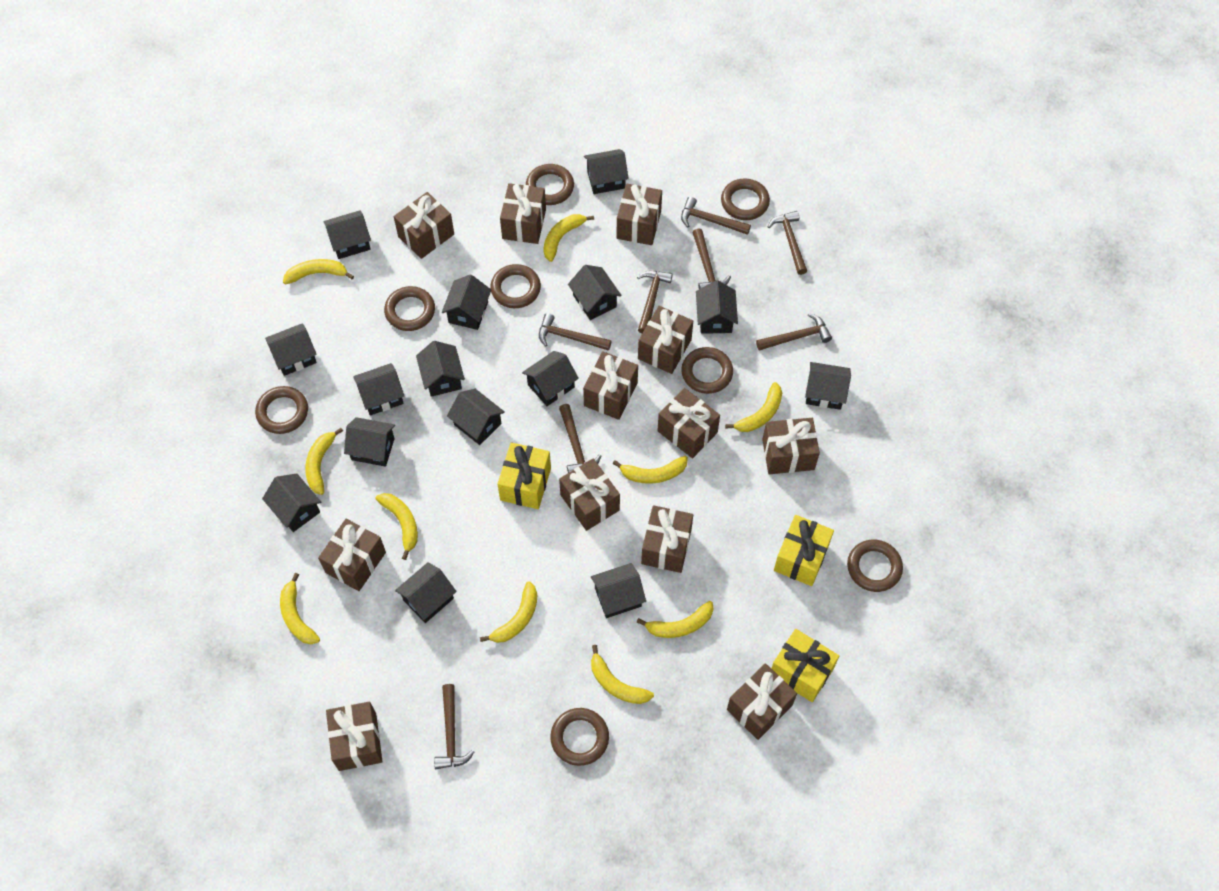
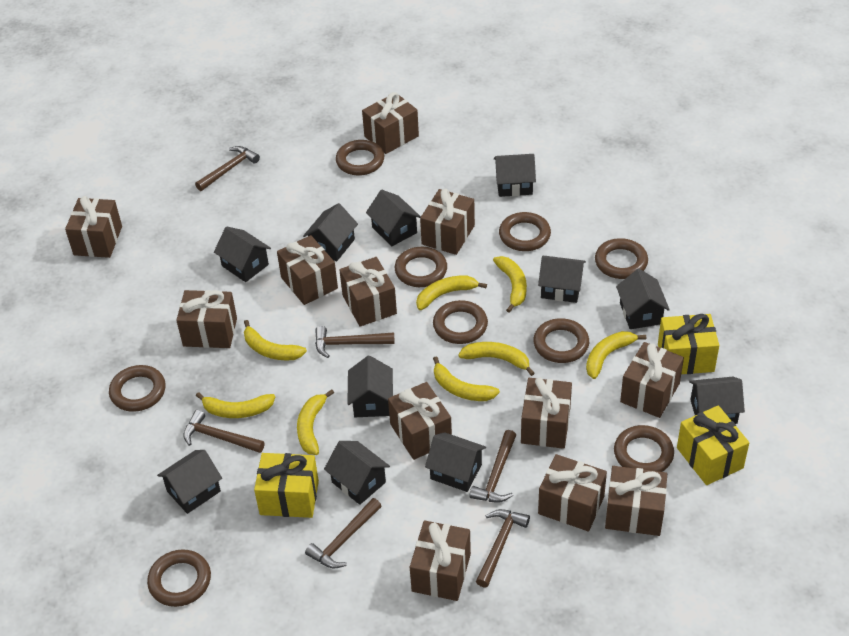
black house: [262,473,321,532] [265,323,317,376] [324,210,371,259] [344,417,395,467] [353,363,404,415] [395,562,457,623] [416,341,465,397] [442,274,491,330] [447,389,505,445] [522,351,579,406] [568,265,622,320] [584,149,629,194] [591,563,646,618] [696,280,738,334] [805,362,851,410] = 15 -> [157,450,222,514] [214,227,271,282] [303,203,358,261] [324,441,390,505] [347,356,393,417] [366,190,421,246] [425,432,486,492] [494,154,536,197] [538,256,586,303] [616,269,670,329] [689,377,745,424] = 11
brown hammer: [434,684,474,769] [539,313,612,351] [559,404,601,473] [637,271,673,334] [681,197,751,235] [692,228,731,289] [756,313,832,351] [768,211,807,275] = 8 -> [183,410,265,453] [195,146,260,191] [305,498,381,568] [315,326,395,358] [469,430,516,503] [476,509,530,588] = 6
brown ring: [255,386,308,434] [384,286,435,331] [490,264,541,308] [526,164,574,205] [551,708,609,766] [681,347,733,394] [721,178,770,220] [847,540,903,592] = 8 -> [109,365,166,412] [147,550,211,607] [336,140,384,176] [395,247,447,287] [433,300,488,344] [499,212,551,251] [533,318,589,363] [595,238,648,279] [614,425,674,472] = 9
yellow banana: [280,573,320,644] [283,259,354,285] [305,428,343,495] [376,493,418,560] [480,581,538,643] [543,214,594,262] [591,645,654,704] [613,456,688,484] [637,601,713,638] [725,382,782,432] = 10 -> [196,392,275,418] [244,320,307,360] [297,389,334,455] [416,275,487,310] [433,356,500,401] [458,342,534,376] [493,256,527,313] [586,331,646,379] = 8

